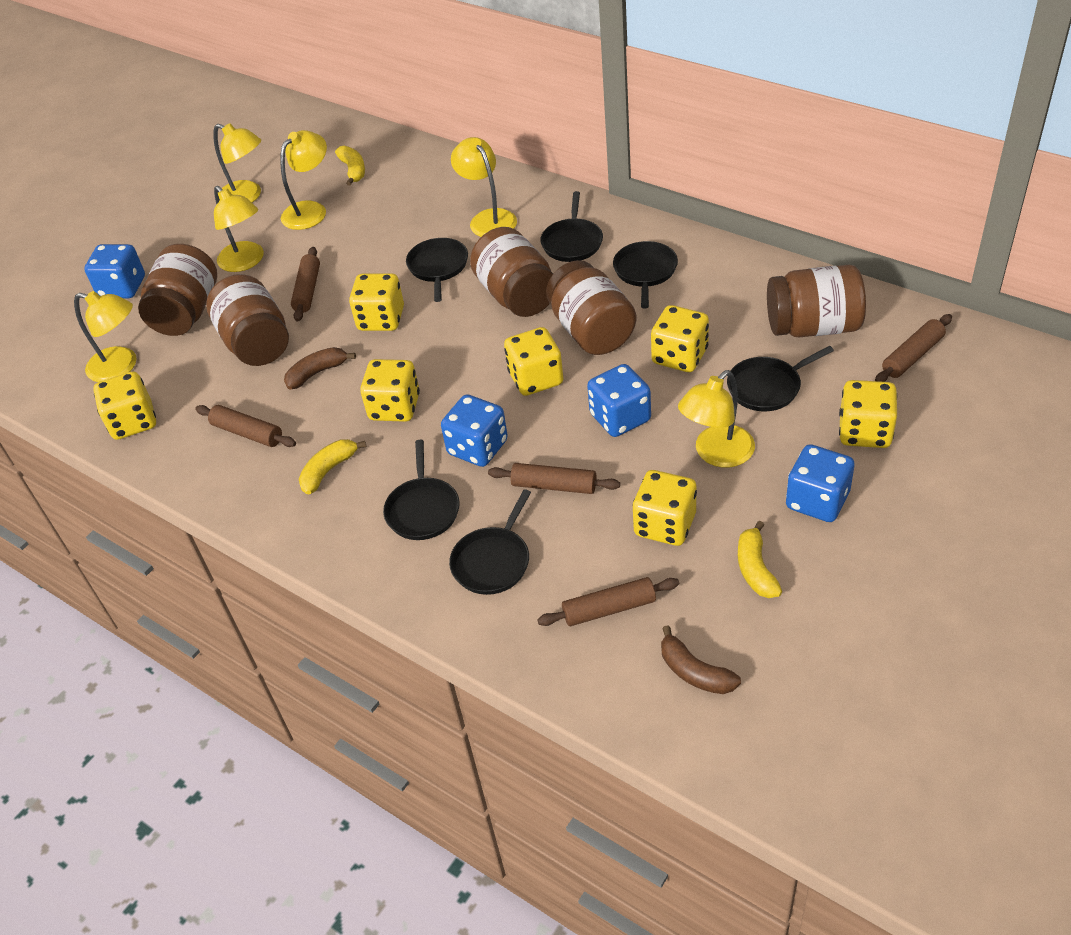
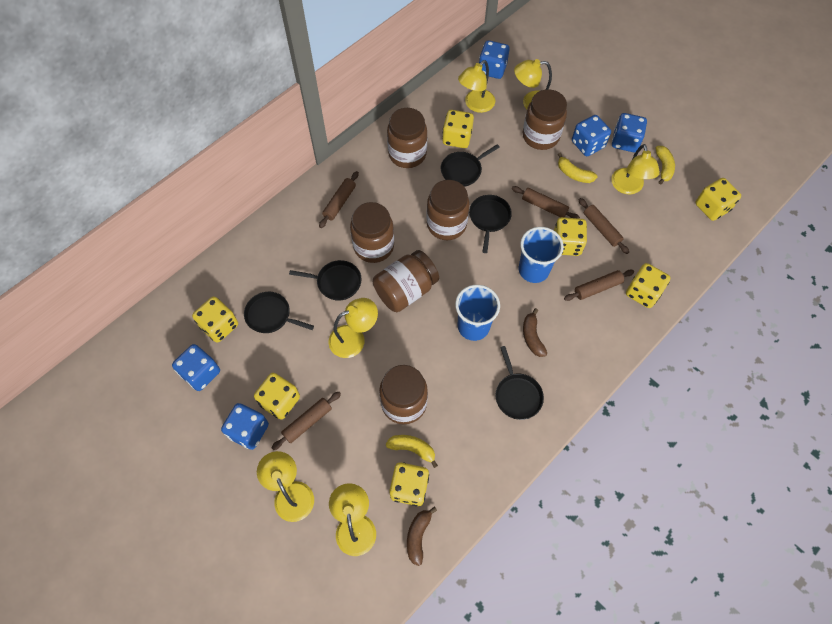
black pan: [383,440,460,540] [406,238,468,302] [449,489,531,595] [540,191,603,262] [613,241,678,309] [727,346,834,412] = 6 -> [244,292,314,333] [289,260,362,301] [441,144,500,187] [469,195,512,253] [495,346,544,420] = 5
blue cup: none = 0 -> [455,285,500,341] [519,227,564,283] = 2
blue dice: [84,244,145,298] [441,394,508,467] [587,364,651,437] [786,444,855,522] = 4 -> [172,344,220,391] [221,403,269,450] [479,40,510,79] [572,115,611,156] [612,113,647,152] = 5
brown jar: [138,244,217,336] [206,274,289,366] [470,227,553,317] [546,260,637,355] [767,265,866,337] = 5 -> [350,202,394,263] [373,250,439,312] [379,365,428,424] [387,108,427,168] [426,180,469,240] [523,89,567,150] = 6

